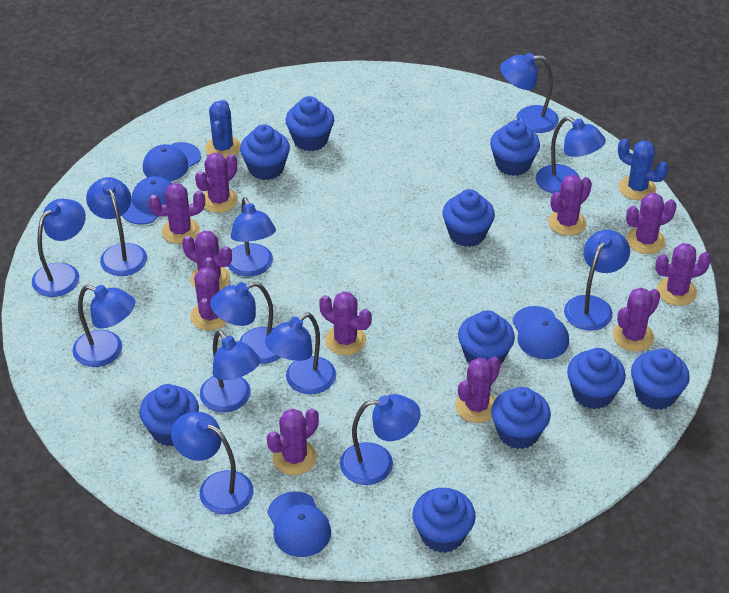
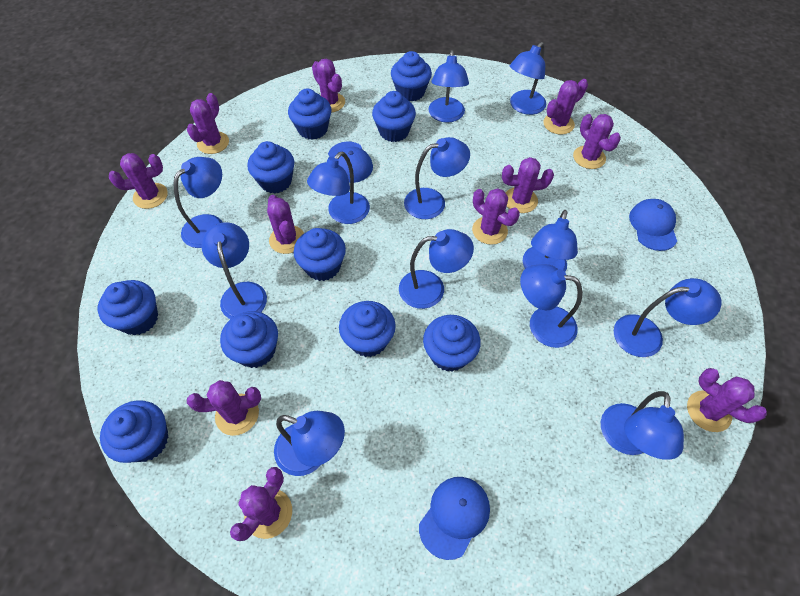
blue cactus: [205,100,241,159] [618,139,668,200] = 2 -> none = 0
blue cap: [122,176,172,225] [143,142,201,181] [267,491,331,557] [512,306,569,359] = 4 -> [328,141,373,183] [419,477,490,560] [629,199,677,251] = 3

